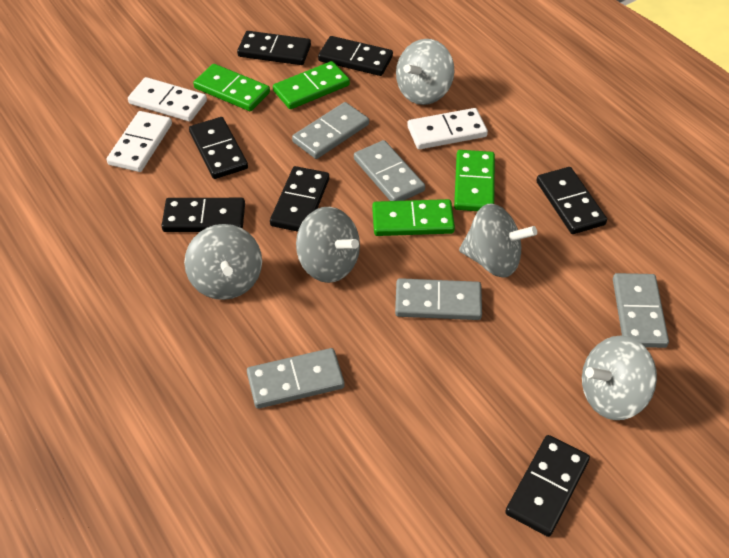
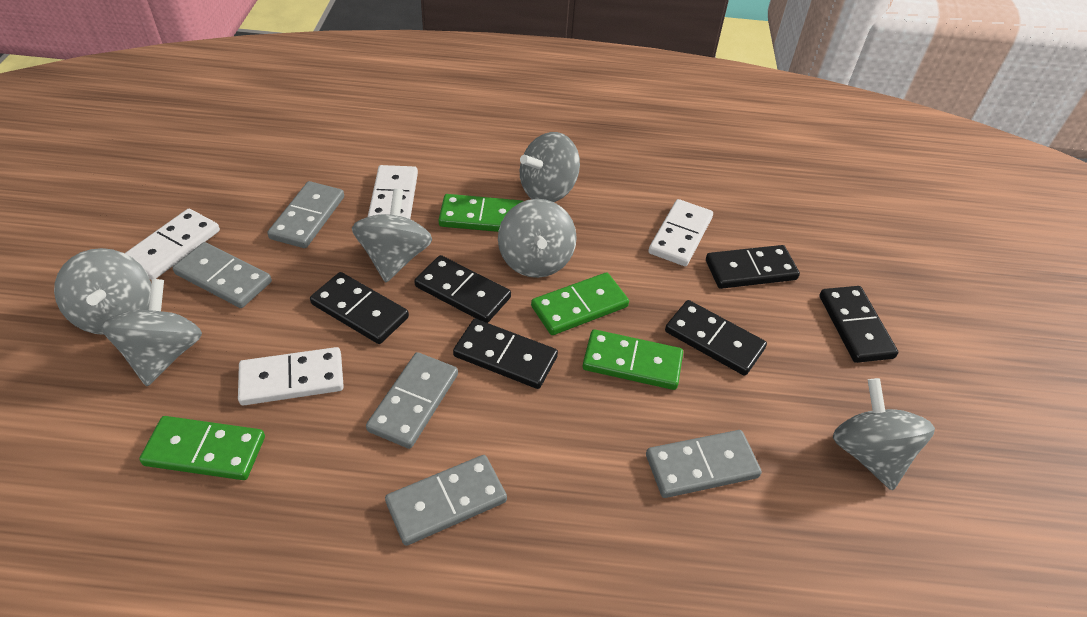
black domino: [161,198,245,232] [189,117,248,179] [237,31,311,65] [270,166,329,232] [318,36,393,76] [505,435,590,537] [536,167,607,234] = 7 -> [310,272,409,344] [414,255,511,323] [453,319,558,389] [665,300,767,376] [706,245,800,289] [819,286,898,363] = 6
grey spinning top: [184,224,262,300] [296,207,360,283] [396,39,454,105] [459,204,537,278] [582,335,657,420] = 5 -> [54,248,151,335] [101,279,202,386] [352,189,432,282] [498,199,577,278] [520,132,580,202] [833,378,935,490] = 6
white domino: [107,111,172,172] [128,77,207,122] [407,108,488,150] = 3 -> [125,209,220,280] [238,347,344,406] [368,165,418,219] [649,199,713,266] = 4

